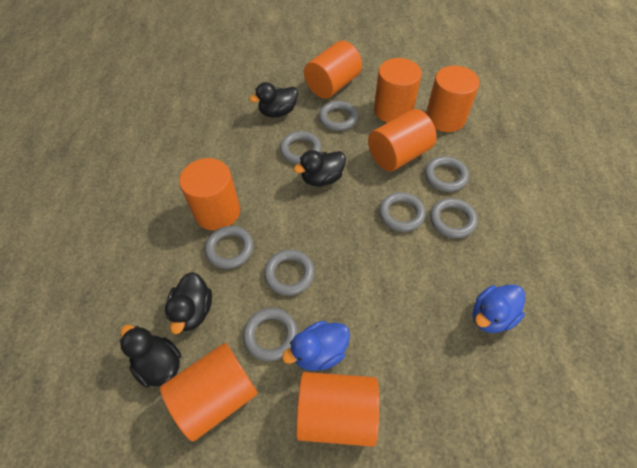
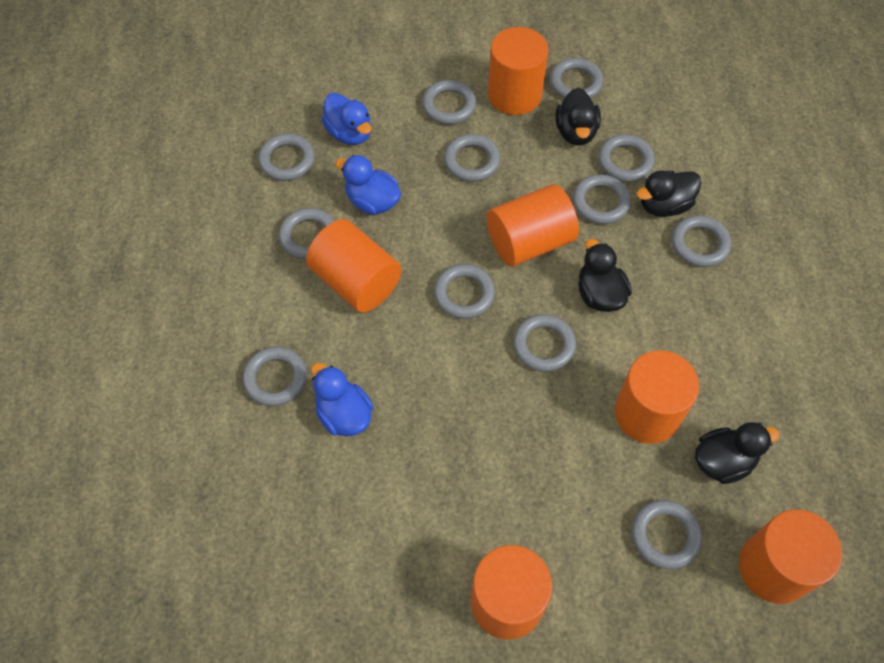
blue duck: [282,321,350,371] [472,285,525,333] = 2 -> [311,363,374,437] [321,93,371,145] [335,155,401,215] = 3
grey ring: [205,226,254,269] [243,308,298,361] [264,249,315,296] [280,131,321,164] [319,101,358,131] [379,192,426,232] [425,156,469,192] [430,198,478,238] = 8 -> [243,347,307,406] [258,133,315,181] [279,208,334,260] [422,80,477,125] [434,264,495,319] [444,134,500,182] [513,314,576,372] [550,58,603,99] [573,174,631,224] [598,134,655,182] [631,500,702,569] [671,215,731,267] = 12
orange cylinder: [160,343,258,442] [179,158,240,231] [296,372,379,447] [304,41,362,99] [368,109,437,171] [374,58,422,123] [426,66,480,132] = 7 -> [306,219,402,313] [471,545,552,640] [487,184,579,267] [488,27,548,115] [615,350,699,444] [739,510,842,604] = 6

